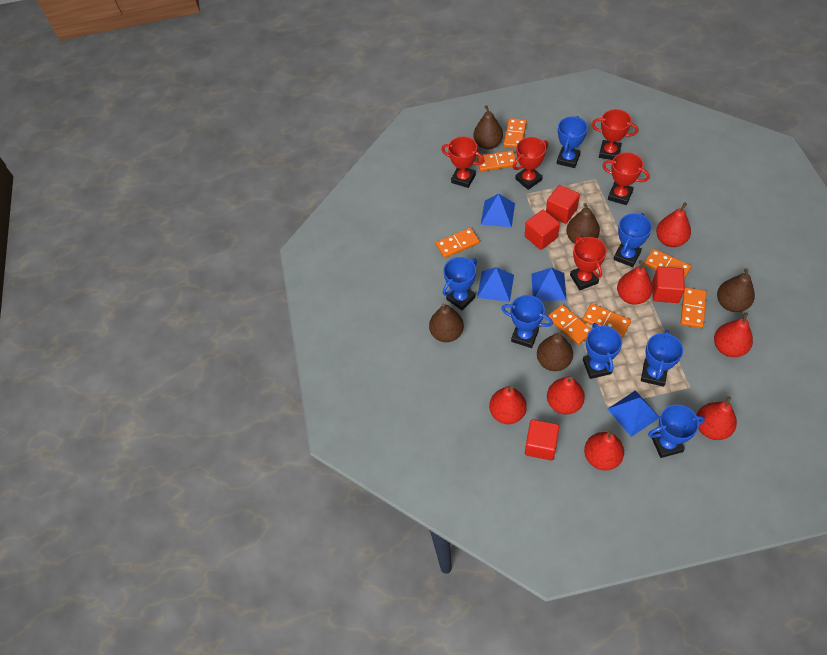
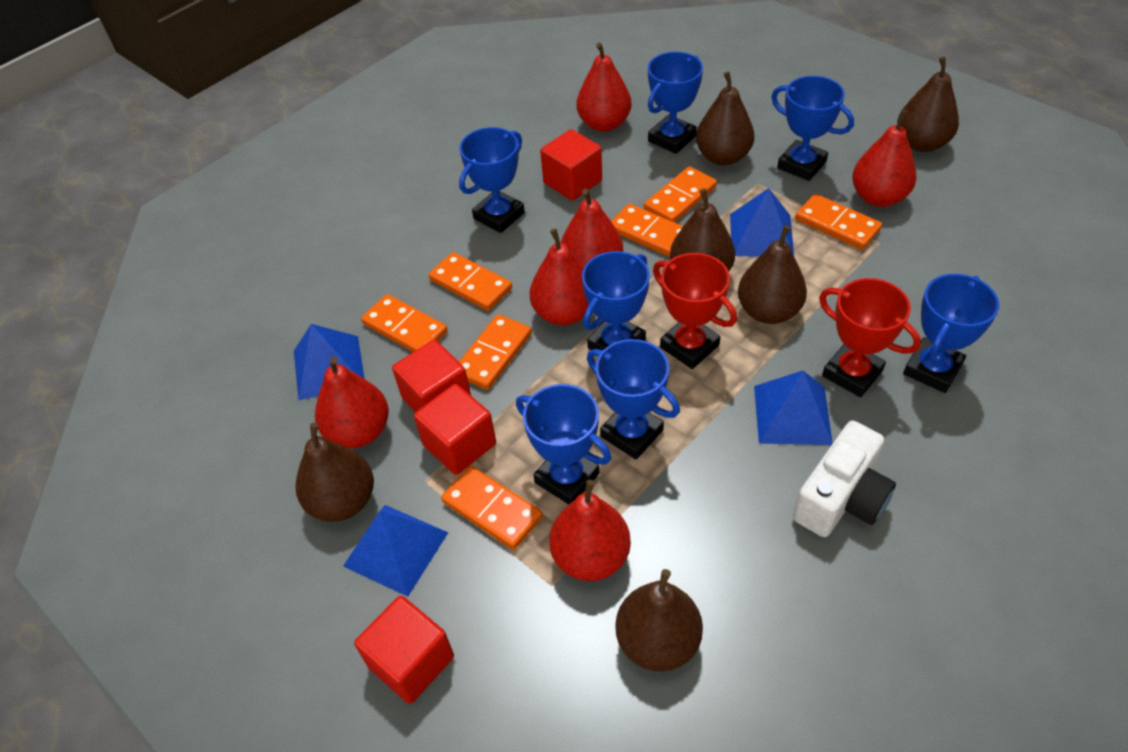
brown pear: [429,303,464,342] [473,105,503,149] [537,330,573,371] [566,203,600,244] [717,268,755,312] = 5 -> [296,423,374,522] [615,569,703,671] [670,188,735,271] [696,72,754,166] [738,225,807,324] [897,56,959,152] = 6
red pear: [489,386,527,424] [547,376,585,415] [584,429,624,470] [617,260,653,305] [656,203,691,247] [696,396,737,440] [714,312,753,357] = 7 -> [315,357,389,448] [530,229,589,325] [549,480,631,581] [561,189,623,267] [577,43,632,132] [852,110,917,207] = 6
red trophy: [442,137,484,188] [513,137,548,190] [570,236,607,290] [592,109,638,160] [602,152,650,205] = 5 -> [653,253,737,369] [819,278,921,397] = 2
white camera: none = 0 -> [793,421,896,537] = 1

